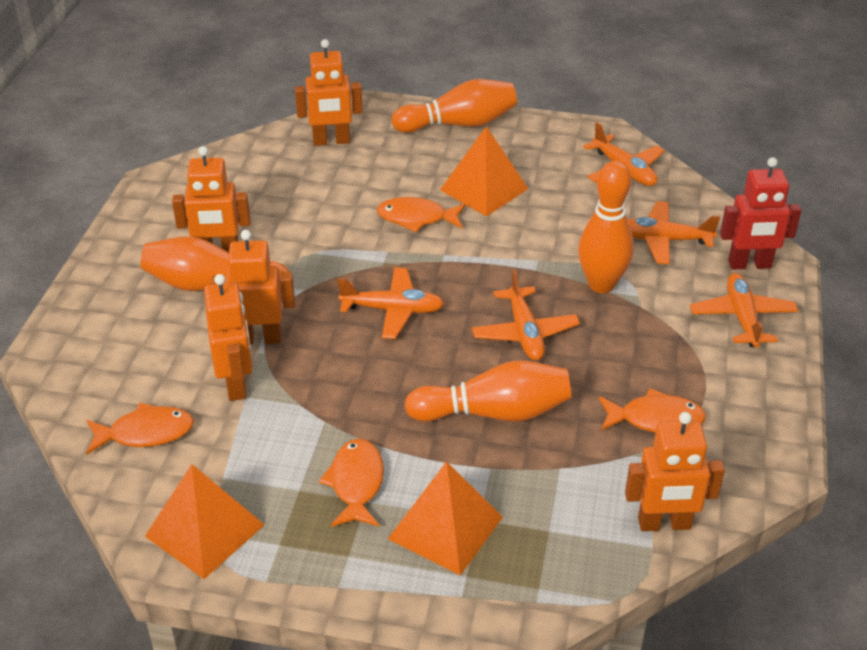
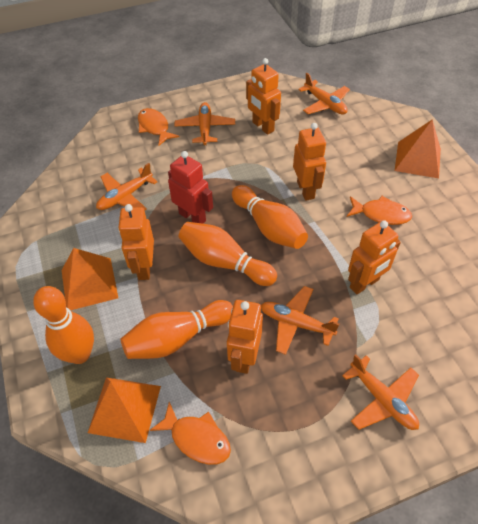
orange fish: [86,403,194,455] [319,439,384,527] [377,197,466,232] [599,388,706,433] = 4 -> [138,108,179,146] [149,402,231,465] [347,196,412,225] = 3

